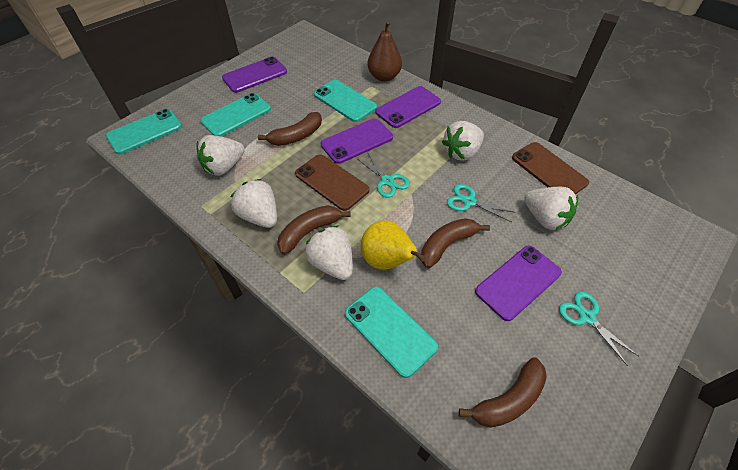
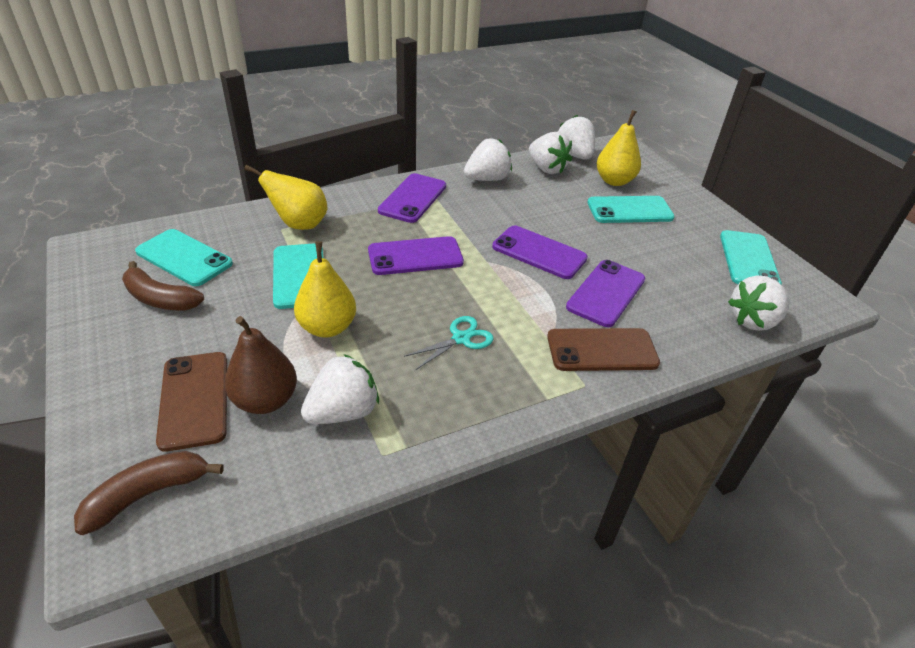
brown banana: [258,112,322,146] [277,205,350,254] [421,218,490,268] [459,357,547,428] = 4 -> [74,451,224,535] [122,261,204,311] = 2
turquoise scissors: [357,152,410,198] [447,184,516,222] [559,291,638,366] = 3 -> [404,316,494,370] = 1
yellow pear: [361,220,426,270] = 1 -> [244,165,328,230] [294,241,356,337] [596,110,641,186] = 3

